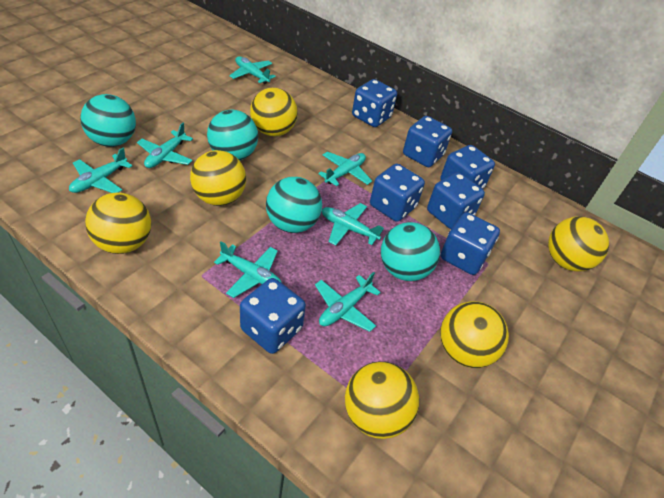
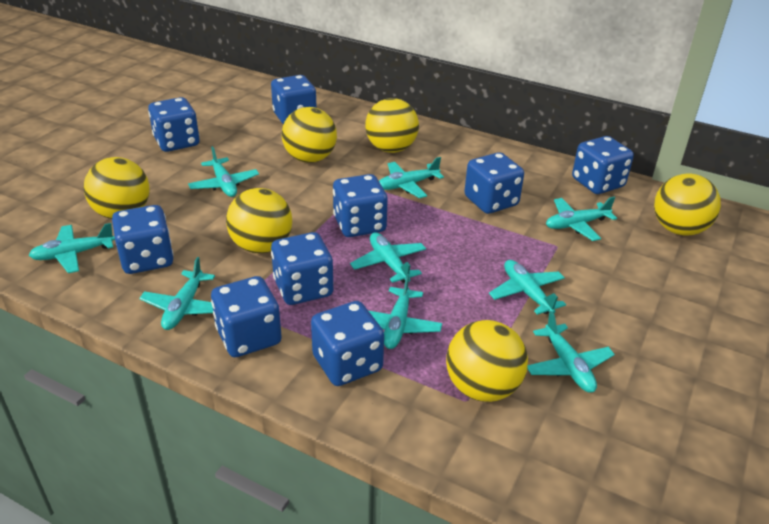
blue dice: [240,278,306,354] [352,79,397,127] [370,164,425,222] [403,116,452,167] [427,172,485,229] [440,145,495,189] [441,212,500,275] = 7 -> [112,205,173,274] [148,97,199,152] [211,276,282,357] [271,75,317,124] [271,232,333,305] [311,301,384,386] [333,174,388,237] [464,152,524,214] [572,136,634,194] = 9
turquoise ball: [80,94,136,147] [207,110,258,160] [266,177,322,233] [381,222,440,281] = 4 -> none = 0
turquoise plane: [69,148,132,193] [137,123,193,168] [214,241,282,298] [229,56,276,84] [315,272,381,332] [318,152,372,186] [322,203,384,246] = 7 -> [29,223,115,273] [139,257,215,330] [188,146,259,197] [350,232,426,283] [369,274,442,349] [379,157,444,198] [489,260,566,315] [527,311,615,393] [546,197,617,241] = 9

